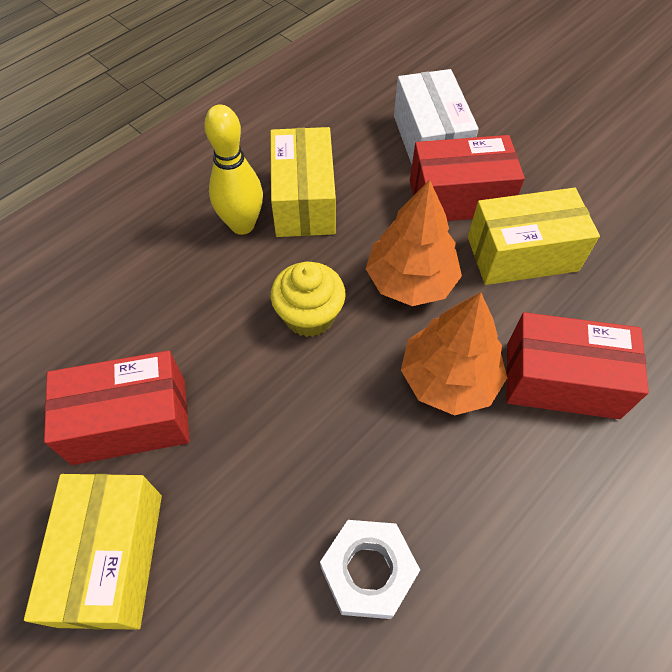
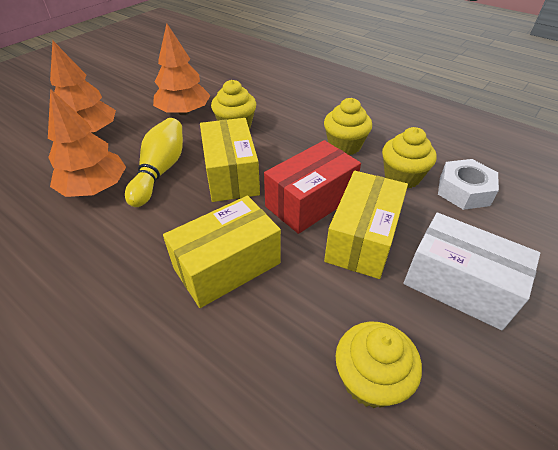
orange tree: [366,180,462,306] [401,292,507,415] = 2 -> [48,89,126,197] [50,40,116,134] [153,23,211,115] = 3
red box: [44,350,190,465] [410,135,525,221] [506,312,649,419] = 3 -> [264,140,361,234] = 1
yellow cupcake: [271,262,346,337] = 1 -> [211,80,256,129] [324,98,372,155] [335,322,422,408] [382,127,437,188] = 4

